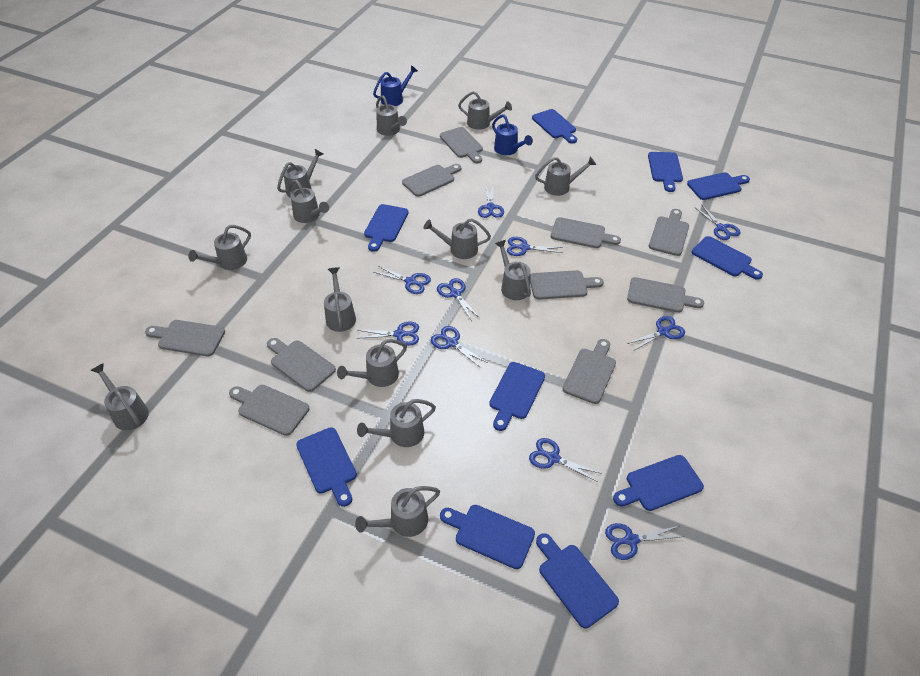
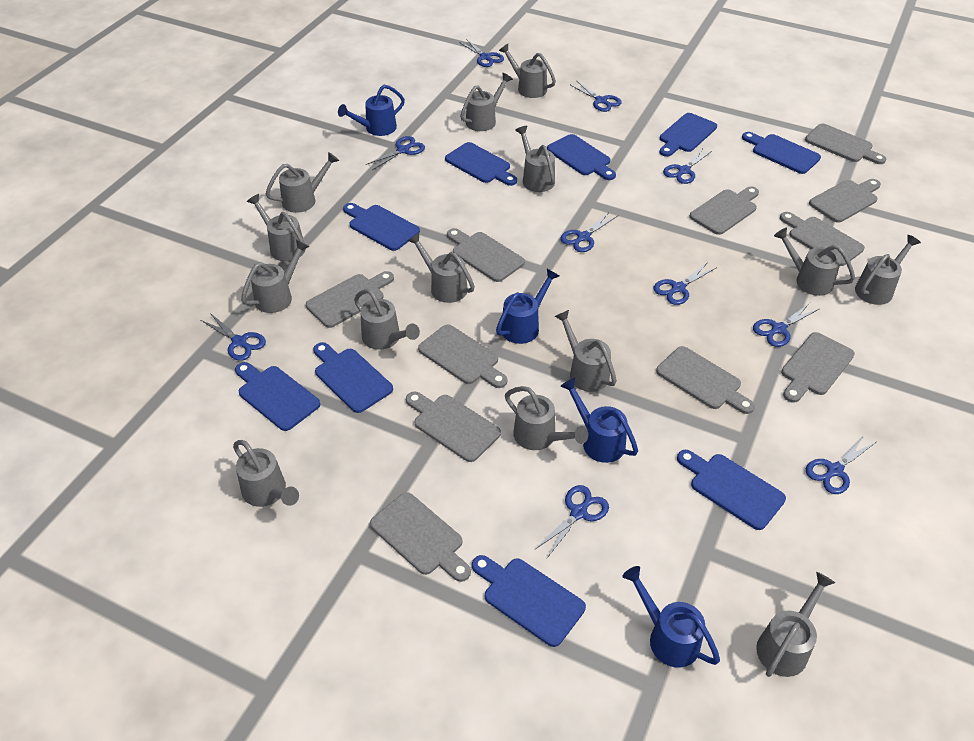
blue cutting board: [296,427,357,507] [364,204,409,252] [440,505,535,569] [489,362,545,431] [532,109,577,143] [536,533,619,628] [613,455,704,511] [648,152,683,192] [687,172,750,200] [692,236,763,280] = 10 -> [235,362,320,431] [313,342,393,413] [343,203,420,251] [445,142,517,186] [472,555,586,647] [547,134,616,180] [660,113,717,157] [677,450,786,530] [742,132,821,174] = 9
blue watering can: [373,65,418,106] [492,114,533,155] = 2 -> [338,84,405,136] [496,269,559,344] [560,378,638,463] [622,566,720,668] = 4
grey cutting board: [145,320,225,356] [229,385,309,436] [267,338,336,392] [402,164,461,197] [440,127,483,163] [530,270,604,300] [551,217,621,248] [563,339,616,404] [627,277,704,313] [649,209,689,256] = 10 -> [306,271,394,328] [370,492,471,582] [406,392,501,462] [418,324,507,388] [447,228,525,282] [656,346,755,414] [689,186,759,235] [780,212,865,266] [781,332,855,403] [805,123,886,164] [809,179,881,223] = 11
grey watering can: [91,363,149,430] [188,225,251,270] [277,149,323,198] [288,180,329,223] [324,267,356,332] [337,339,407,387] [355,486,440,537] [357,399,436,447] [376,95,407,136] [423,218,491,259] [458,91,512,130] [495,240,531,300] [535,157,596,196] = 13 -> [233,440,299,507] [241,240,310,313] [247,194,306,261] [266,152,339,213] [354,289,420,350] [408,233,475,303] [460,73,513,131] [499,44,556,98] [505,386,588,450] [515,126,555,192] [554,310,617,392] [756,572,835,677] [774,228,855,296] [855,235,921,305] = 14

